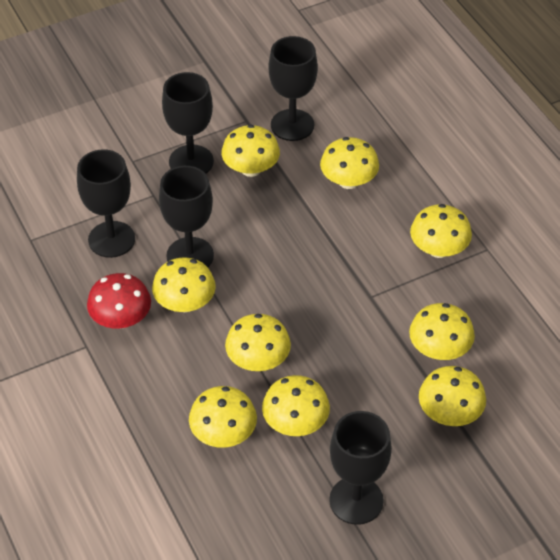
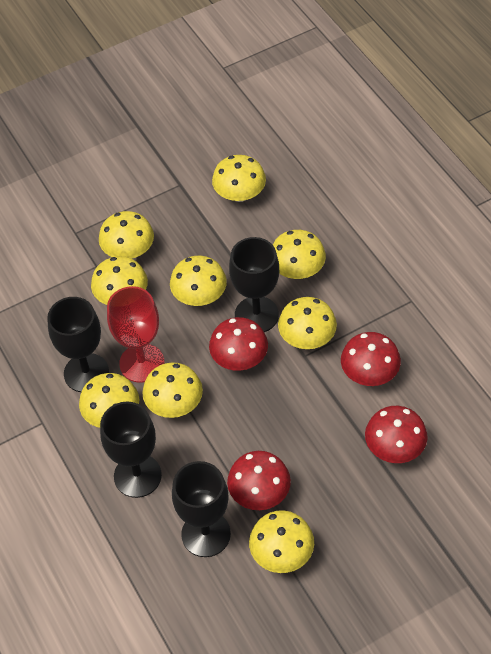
black goblet: [77,149,135,258] [159,166,214,267] [162,72,214,174] [268,36,318,141] [329,411,392,525] = 5 -> [47,297,109,392] [100,402,162,498] [172,461,231,557] [229,237,279,332] = 4
red goblet: none = 0 -> [107,286,164,383] = 1
red mushroom: [87,273,151,329] = 1 -> [209,317,268,371] [227,451,291,510] [341,332,401,386] [365,406,428,463] = 4

